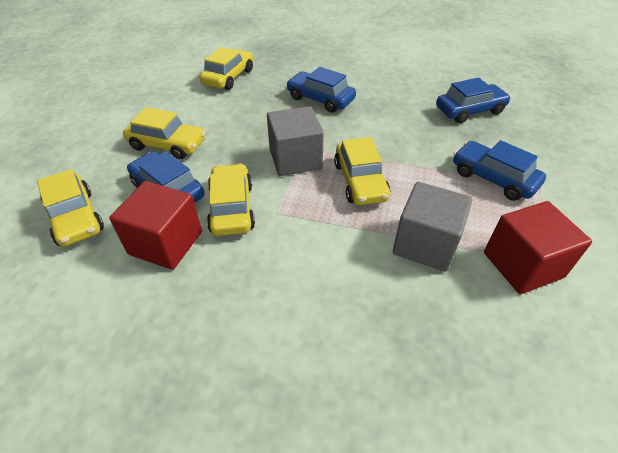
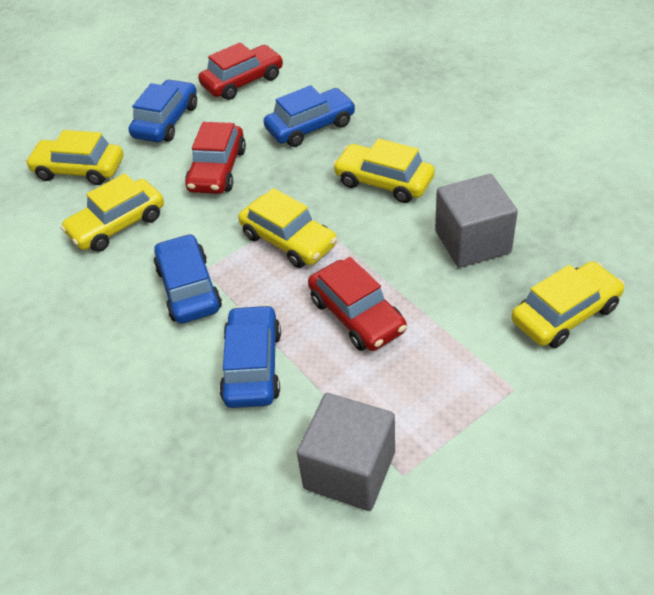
red car: none = 0 -> [185,122,246,194] [198,42,283,100] [308,257,407,351] = 3
red cube: [109,181,202,270] [484,201,592,294] = 2 -> none = 0

